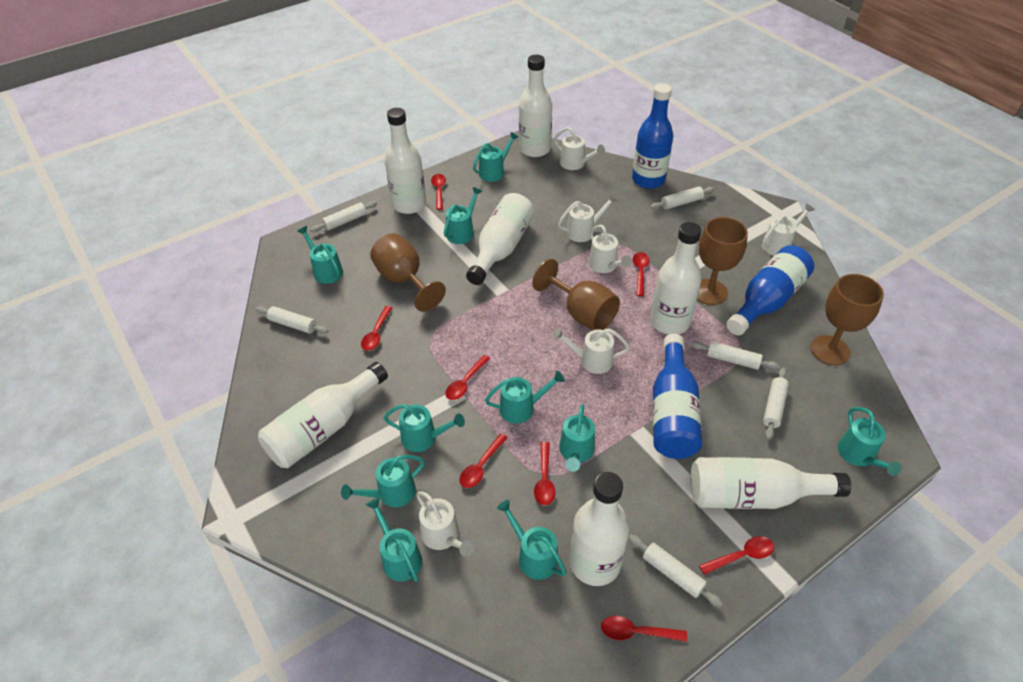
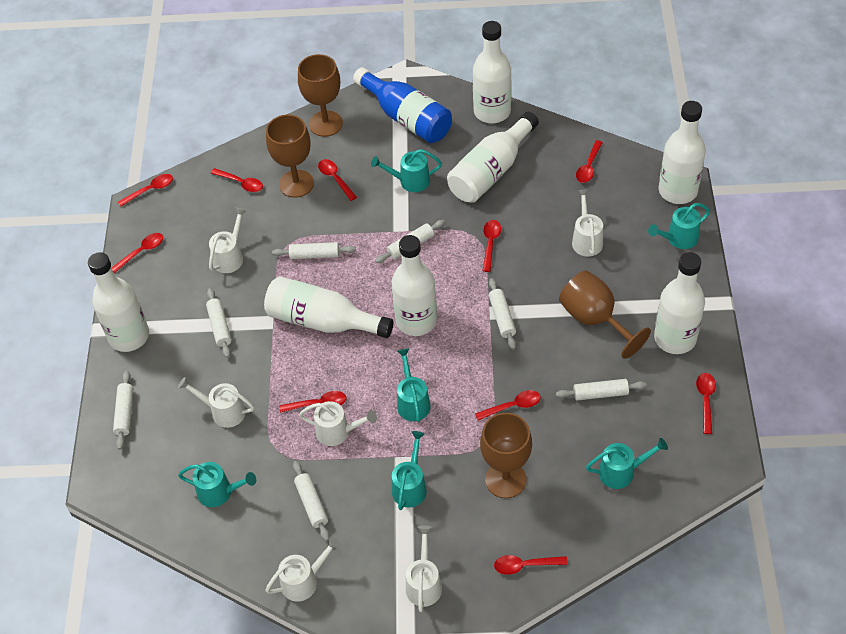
blue bottle: [632,83,673,189] [653,334,702,459] [726,245,814,335] = 3 -> [353,67,452,143] = 1
red spoon: [361,306,392,351] [431,174,446,210] [445,355,490,400] [460,434,507,488] [534,442,555,505] [601,616,687,642] [633,252,649,296] [699,536,774,575] = 8 -> [111,233,163,273] [118,174,173,206] [211,168,263,192] [279,391,346,413] [318,159,357,201] [475,390,541,420] [482,220,501,272] [494,555,568,575] [576,140,603,183] [696,373,716,434] = 10
turquoise watering can: [297,226,343,284] [341,455,425,507] [366,498,422,582] [384,404,465,452] [444,187,482,244] [473,132,518,182] [485,371,565,424] [497,500,567,580] [559,404,595,472] [838,407,901,476] = 10 -> [178,462,256,507] [371,149,442,192] [392,431,427,510] [397,348,431,422] [586,438,668,489] [648,203,710,249] = 6
white rolling pin: [256,306,328,334] [310,201,377,232] [629,535,723,607] [650,187,714,209] [690,341,780,370] [763,367,789,440] = 6 -> [113,370,134,450] [206,288,232,358] [272,242,356,259] [293,461,330,541] [375,220,445,263] [489,278,516,349] [556,379,647,401] = 7

